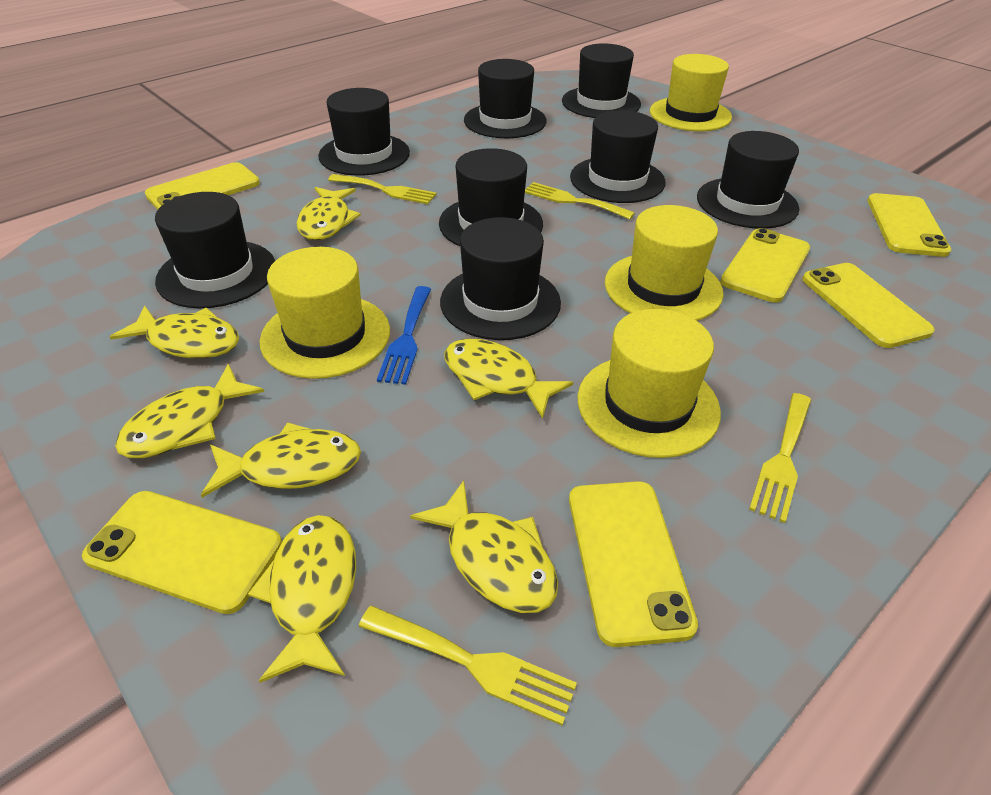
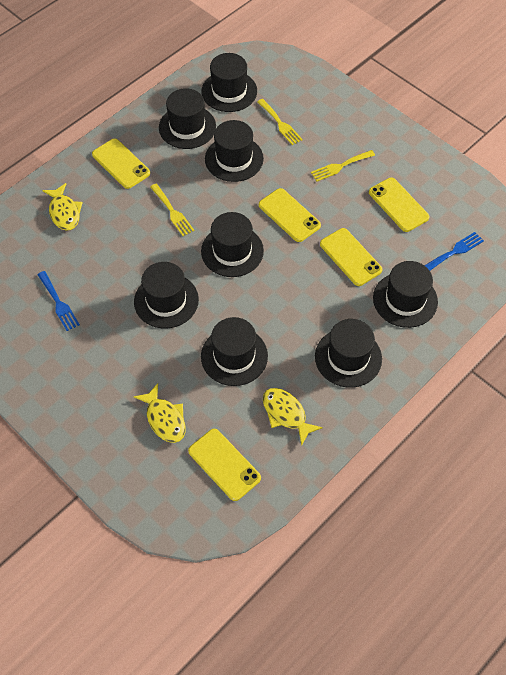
blue fork: [377,286,431,385] = 1 -> [38,271,80,331] [424,232,484,270] = 2
yellow fish: [110,305,239,358] [115,364,264,458] [201,422,361,498] [248,515,356,683] [297,187,361,240] [410,480,558,613] [444,339,573,419] = 7 -> [42,183,83,231] [134,383,186,443] [263,388,323,446] = 3
yellow fork: [328,174,437,204] [359,605,577,726] [525,182,635,219] [749,393,811,523] = 4 -> [150,184,194,236] [257,99,303,145] [311,150,375,182] = 3
yellow hat: [260,247,390,379] [577,309,721,458] [605,205,724,321] [650,54,732,131] = 4 -> none = 0
yellow phone: [82,491,282,614] [145,162,260,210] [569,481,698,647] [720,228,810,303] [802,263,935,348] [868,193,951,257] = 6 -> [92,139,150,189] [188,429,261,501] [259,188,321,242] [320,228,383,286] [369,178,429,232] = 5

